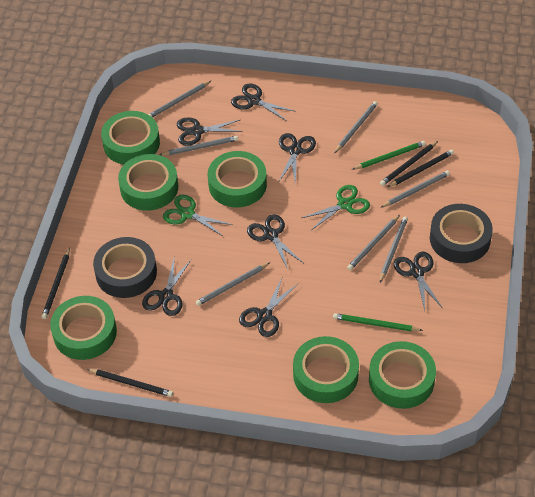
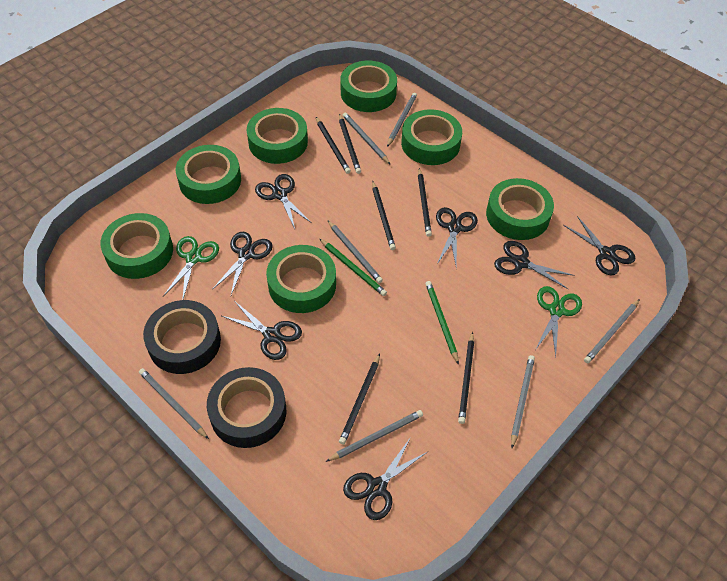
black pencil: [42,248,70,319] [87,369,173,397] [380,141,438,186] [387,150,454,187] = 4 -> [316,117,351,174] [339,114,361,174] [339,354,380,445] [372,182,396,250] [418,168,432,237] [458,332,474,424] = 6
green tape: [50,296,117,360] [101,111,160,165] [118,154,178,211] [208,151,267,207] [293,336,359,403] [369,341,436,409] = 6 -> [100,213,173,279] [176,145,241,204] [247,108,308,164] [266,245,336,313] [341,61,397,112] [401,109,462,165] [486,178,554,240] = 7

